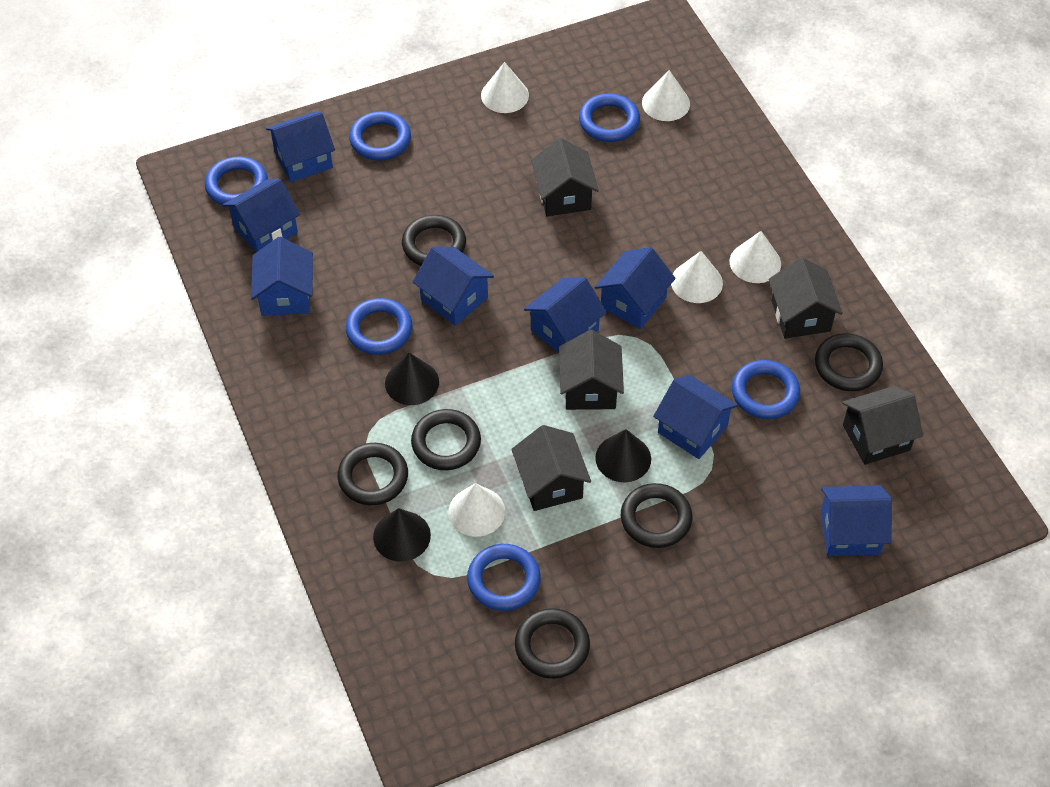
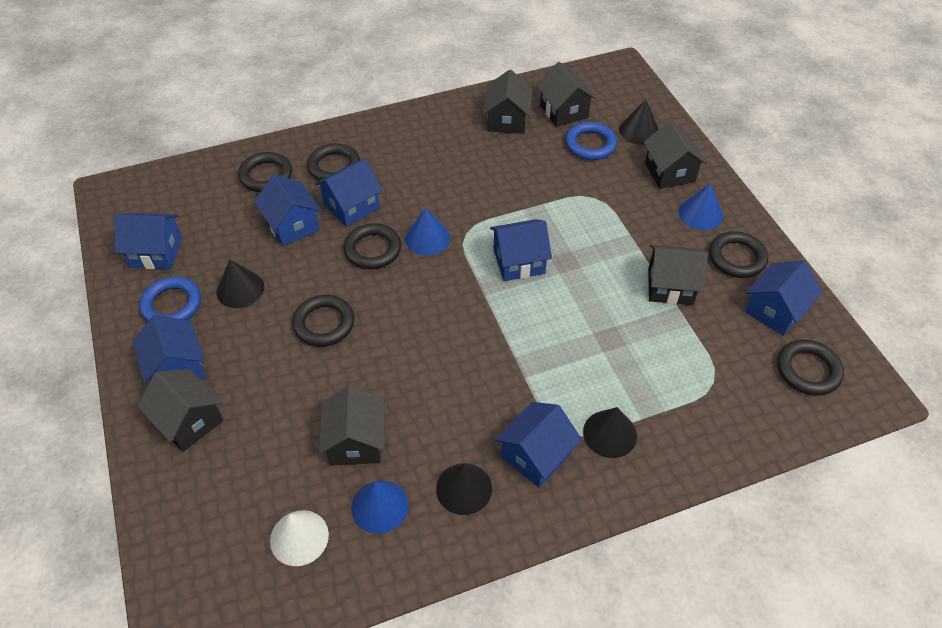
black cone: [373,508,431,562] [385,352,439,405] [595,429,651,482] = 3 -> [216,259,264,308] [436,463,492,515] [583,407,637,458] [619,100,659,145] = 4
black house: [511,425,591,511] [531,138,599,216] [559,330,624,410] [769,257,843,339] [842,386,923,465] = 5 -> [137,369,223,452] [319,385,385,466] [483,70,533,134] [536,62,597,127] [644,120,707,189] [648,245,708,305] = 6
blue cone: none = 0 -> [351,480,409,534] [405,208,450,256] [678,183,723,231] = 3
blue house: [223,179,300,252] [251,237,313,316] [266,112,335,182] [413,247,494,326] [524,277,607,353] [595,247,676,329] [653,375,738,459] [821,485,892,556] = 8 -> [115,213,182,269] [133,315,206,383] [254,174,322,246] [315,159,383,227] [490,219,552,281] [495,402,582,488] [745,260,823,336] = 7
blue ring: [205,157,268,206] [346,298,412,355] [349,111,411,161] [467,544,541,611] [579,93,640,142] [732,360,800,419] = 6 -> [139,277,201,322] [565,122,617,160] = 2
white cone: [448,483,505,537] [481,62,529,113] [642,70,690,121] [671,251,723,303] [730,231,781,283] = 5 -> [270,510,329,566] = 1

